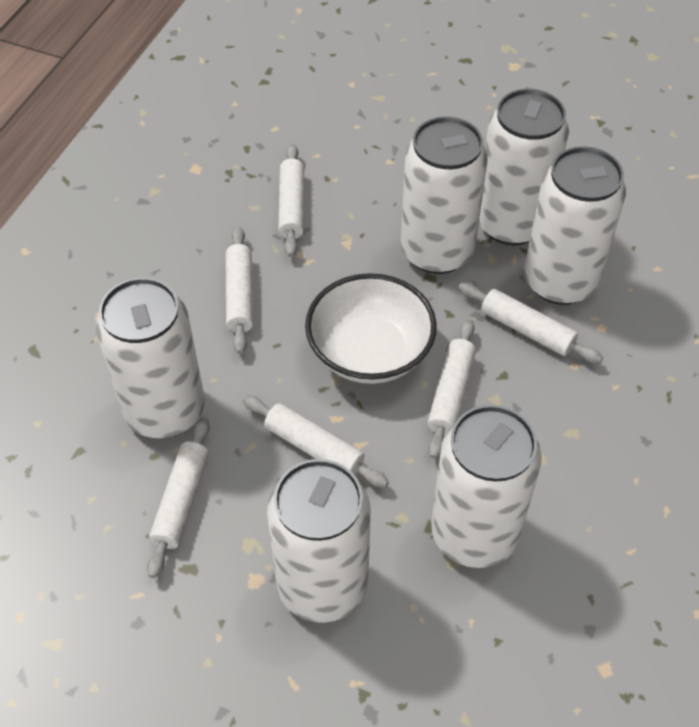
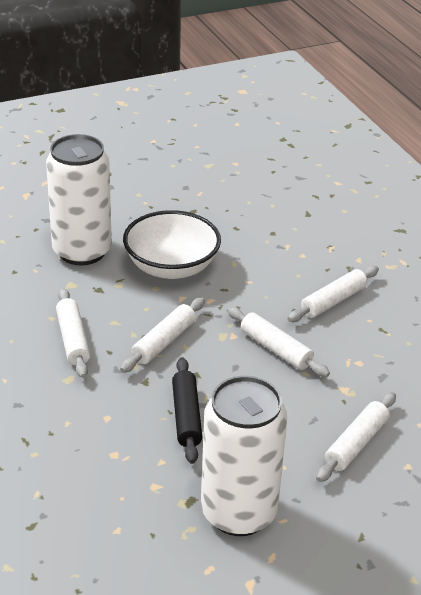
black rolling pin: none = 0 -> [172,357,202,464] = 1
white can: [96,278,205,438] [267,459,371,623] [400,116,488,274] [431,405,542,568] [479,89,569,245] [524,146,626,305] = 6 -> [46,134,112,265] [201,376,287,536] = 2
white rolling pin: [147,417,210,578] [226,226,253,354] [243,395,389,488] [278,144,304,257] [427,319,476,459] [458,282,603,364] = 6 -> [56,288,90,378] [120,298,205,373] [227,307,330,377] [288,266,379,322] [316,392,396,482] = 5

